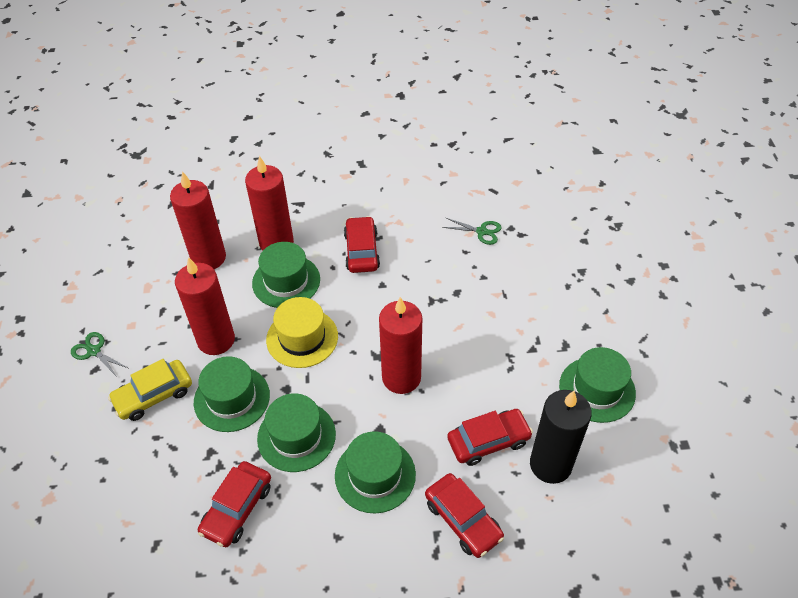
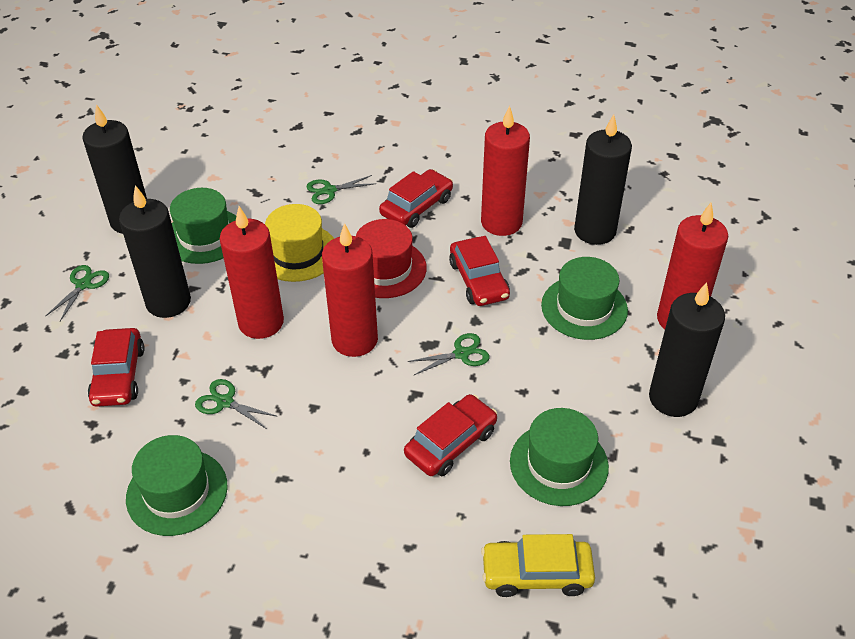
black candle: [530,390,592,484] = 1 -> [82,104,147,234] [119,185,191,318] [574,114,632,245] [649,282,725,417] = 4
green hat: [194,356,270,432] [252,242,320,308] [257,393,336,472] [335,431,416,513] [559,347,636,423] = 5 -> [126,435,228,536] [170,188,236,264] [510,408,609,506] [541,257,628,340] = 4
green scissors: [71,332,128,377] [442,218,502,245] = 2 -> [45,265,109,321] [195,379,278,429] [306,175,376,204] [407,333,490,375] = 4
red hat: none = 0 -> [356,219,427,298] = 1

